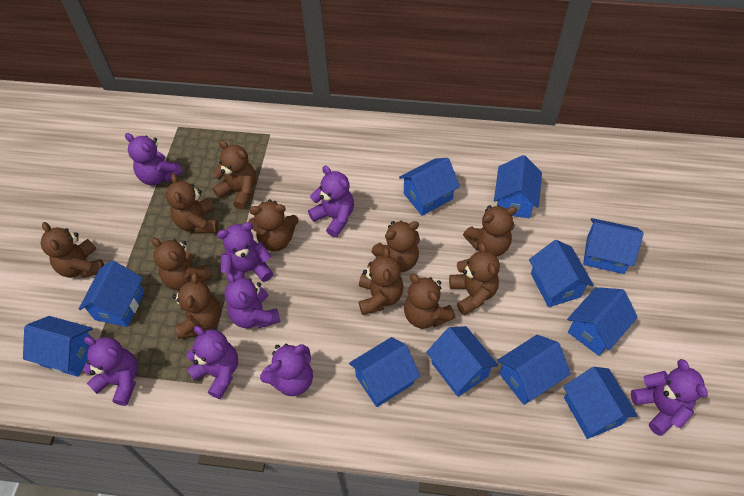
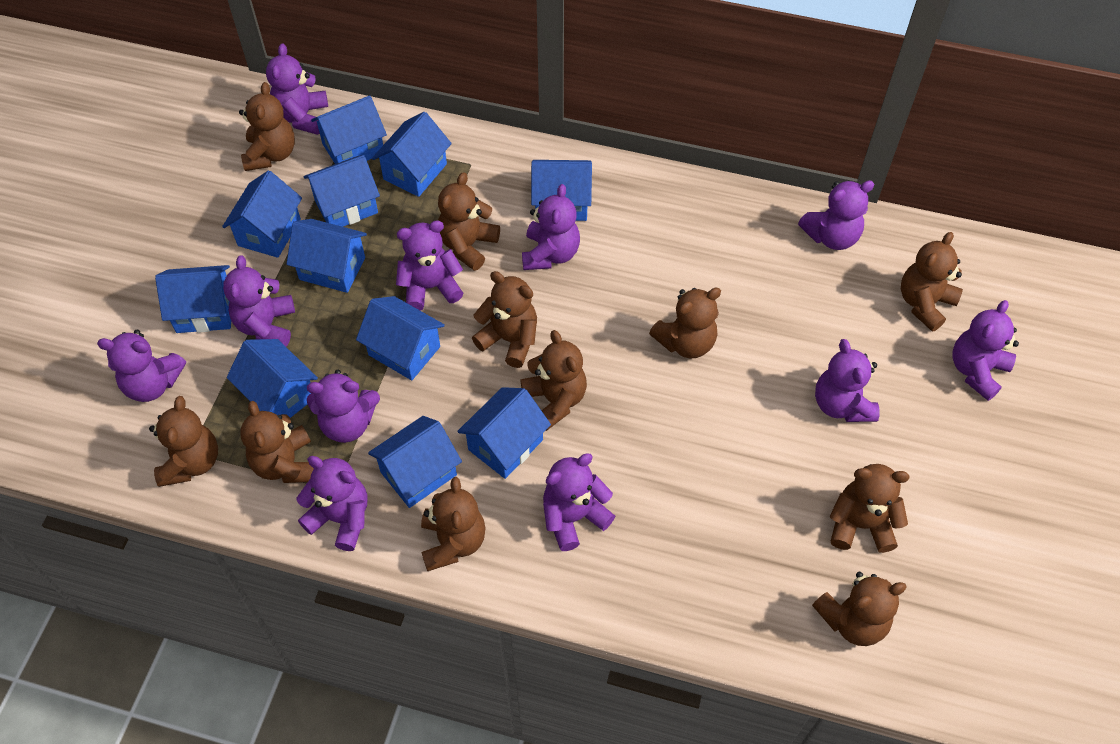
purple teddy bear: [83,336,138,406] [125,133,183,185] [186,326,238,399] [217,222,273,282] [225,273,281,328] [260,344,313,396] [308,166,354,237] [631,359,708,436] = 8 -> [97,330,186,402] [223,255,295,346] [266,44,328,135] [297,456,367,551] [307,370,380,443] [396,220,463,311] [522,184,580,270] [543,453,615,551] [798,180,874,250] [815,339,880,422] [953,300,1019,401] = 11

